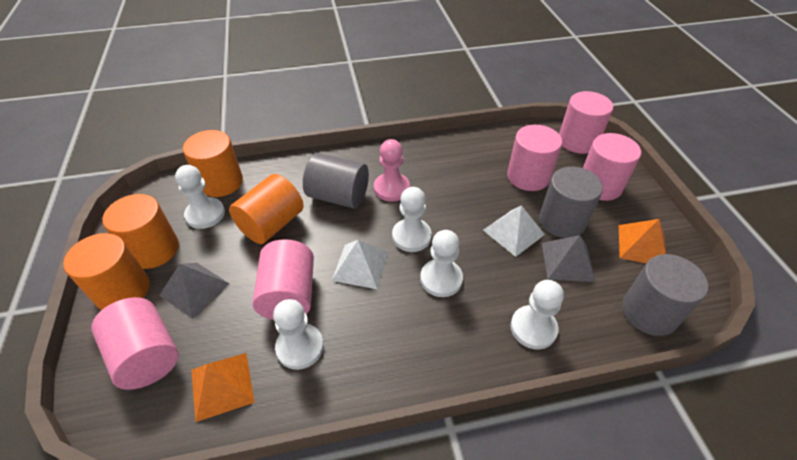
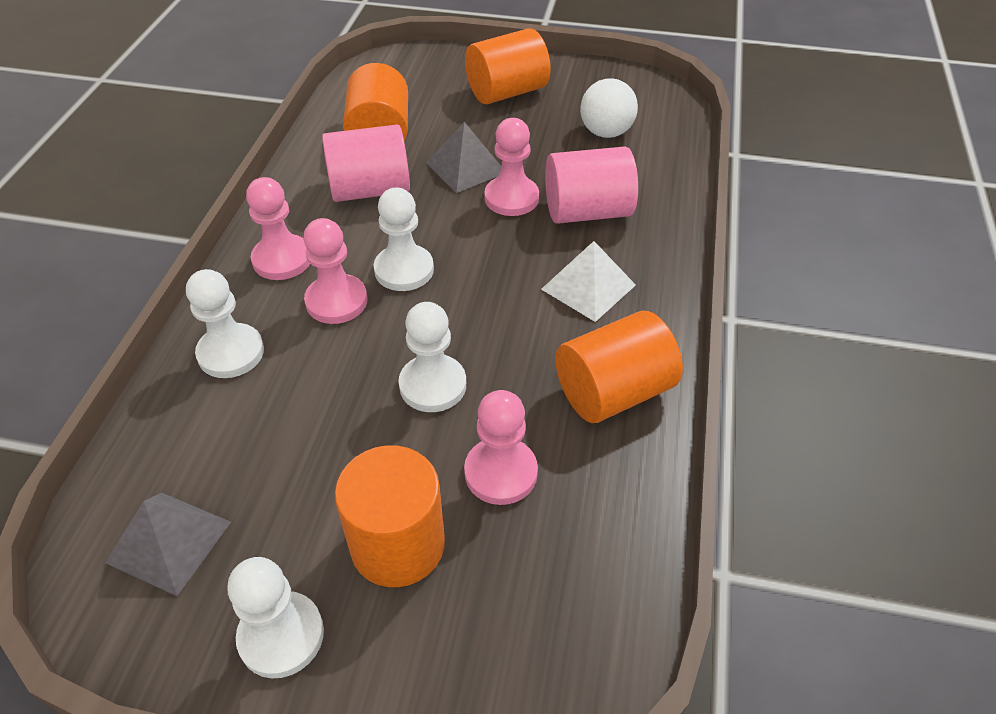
grey cylinder: [303,153,369,208] [539,167,603,238] [622,254,708,336] = 3 -> none = 0
orange pyramid: [191,353,254,422] [619,219,667,263] = 2 -> none = 0
pink cylinder: [91,297,179,390] [253,239,314,320] [507,125,562,191] [559,91,613,154] [583,133,641,201] = 5 -> [322,125,410,202] [545,146,638,224] = 2
pink pawn: [374,139,410,202] = 1 -> [246,177,310,280] [303,218,368,324] [464,390,538,505] [484,118,539,216] = 4
white ball: none = 0 -> [580,78,638,138] = 1
white pawn: [175,165,225,229] [273,299,324,370] [392,187,432,252] [420,230,463,297] [510,280,564,349] = 5 -> [186,269,264,378] [227,557,324,678] [374,188,434,291] [399,302,466,412] = 4
white pyramid: [332,240,388,289] [483,205,545,257] = 2 -> [541,241,636,322] = 1

